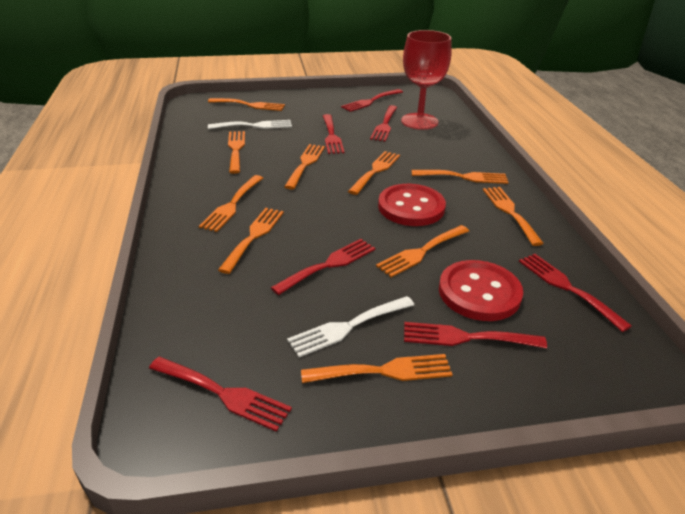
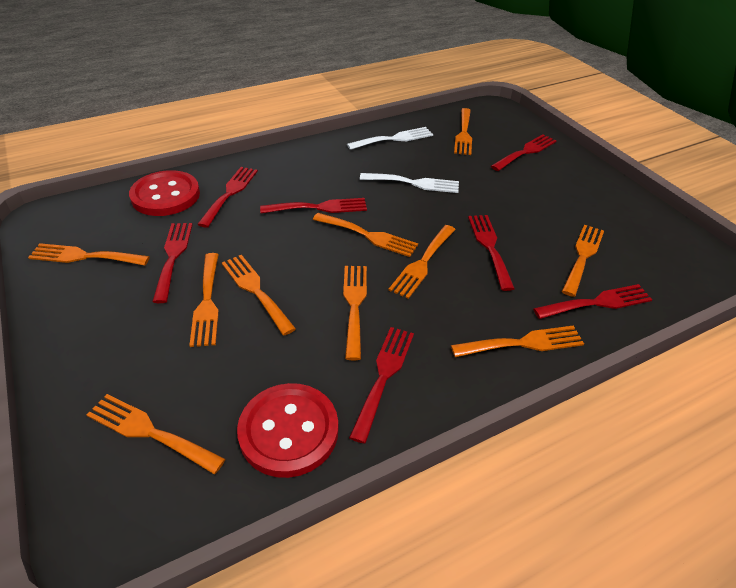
red goblet: [401,30,452,130] = 1 -> none = 0

